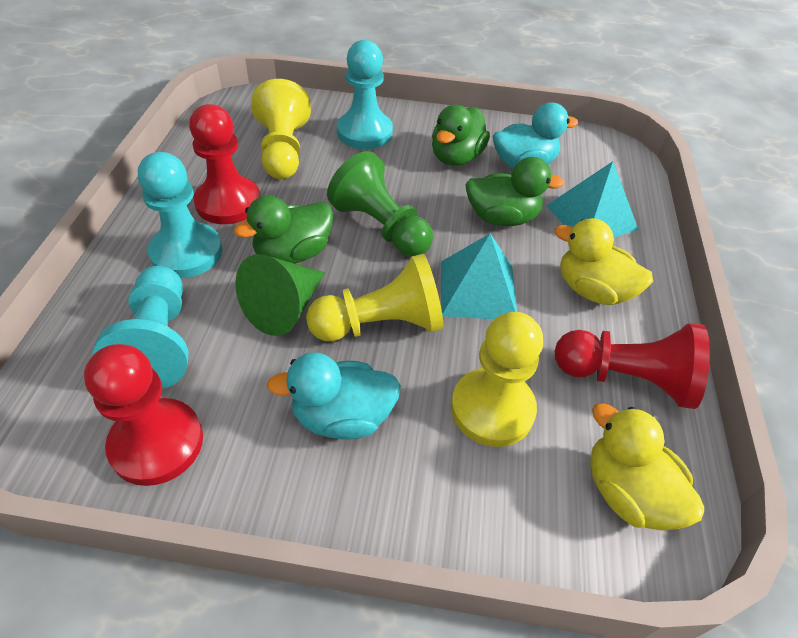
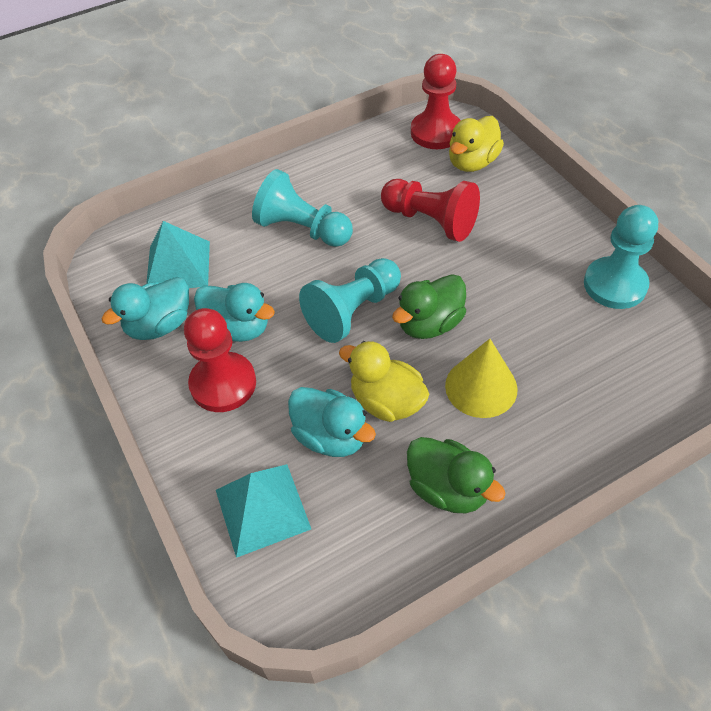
green cone: [235,254,325,336] = 1 -> none = 0
green duck: [234,195,333,264] [432,105,490,166] [465,157,565,226] = 3 -> [392,274,466,339] [407,437,506,513] = 2
green pawn: [327,151,433,257] = 1 -> none = 0
turquoise duck: [267,352,401,440] [493,102,578,169] = 2 -> [101,277,189,340] [194,283,275,342] [288,387,376,457] = 3
yellow cone: none = 0 -> [445,339,518,418] = 1
yellow pawn: [251,79,311,179] [306,254,443,341] [451,312,543,447] = 3 -> none = 0

